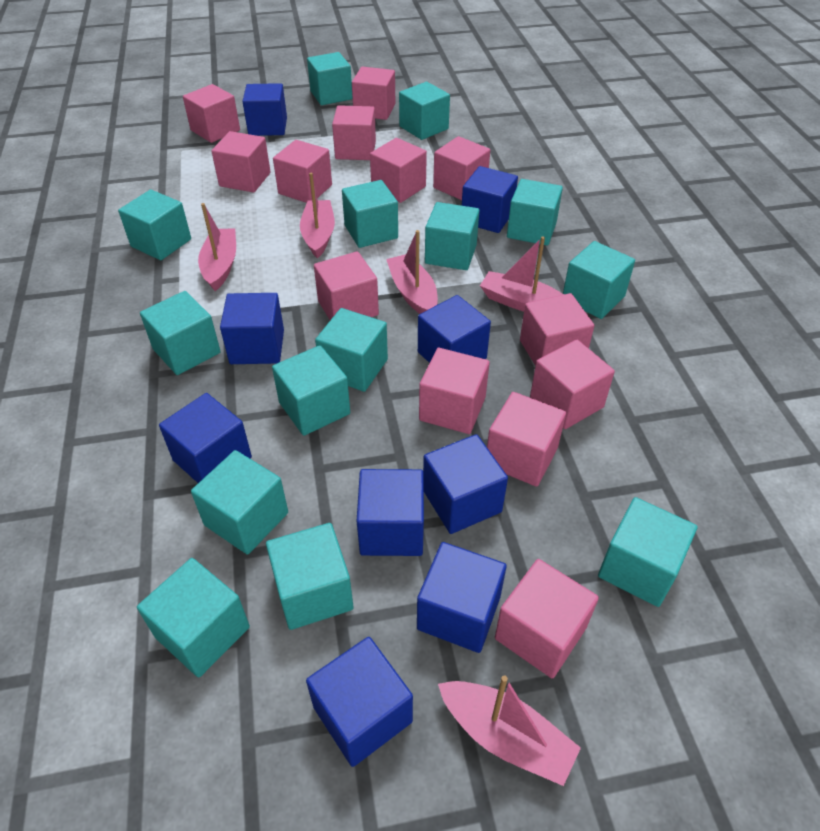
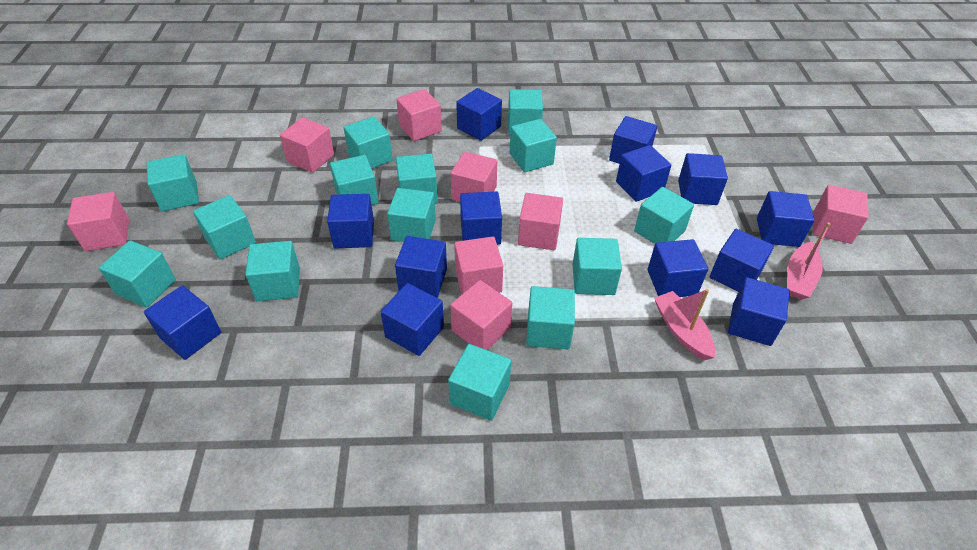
blue cube: [159,393,252,483] [220,293,284,364] [242,83,287,136] [306,637,413,767] [357,469,424,556] [417,542,506,653] [418,295,491,363] [423,434,508,534] [462,166,518,233] = 9 -> [144,285,221,360] [327,194,374,248] [381,283,444,356] [395,236,447,298] [456,88,502,141] [460,191,502,245] [609,116,657,164] [616,145,672,202] [648,239,708,297] [678,153,728,205] [710,229,774,292] [728,277,790,346] [757,191,815,247] = 13
pink boat: [198,203,236,291] [300,173,335,259] [386,230,438,314] [438,675,581,786] [480,236,564,312] = 5 -> [654,289,715,360] [787,222,831,300] = 2
pink cube: [183,84,240,143] [211,131,271,193] [273,140,332,203] [314,251,379,320] [332,105,376,160] [352,67,395,120] [370,138,427,203] [419,348,490,434] [433,136,490,200] [487,392,566,487] [495,559,599,678] [520,293,594,366] [530,340,615,429] = 13 -> [67,192,129,251] [280,117,334,173] [396,89,442,141] [450,280,512,350] [451,152,497,202] [454,237,503,295] [518,193,563,250] [813,185,869,244] = 8

